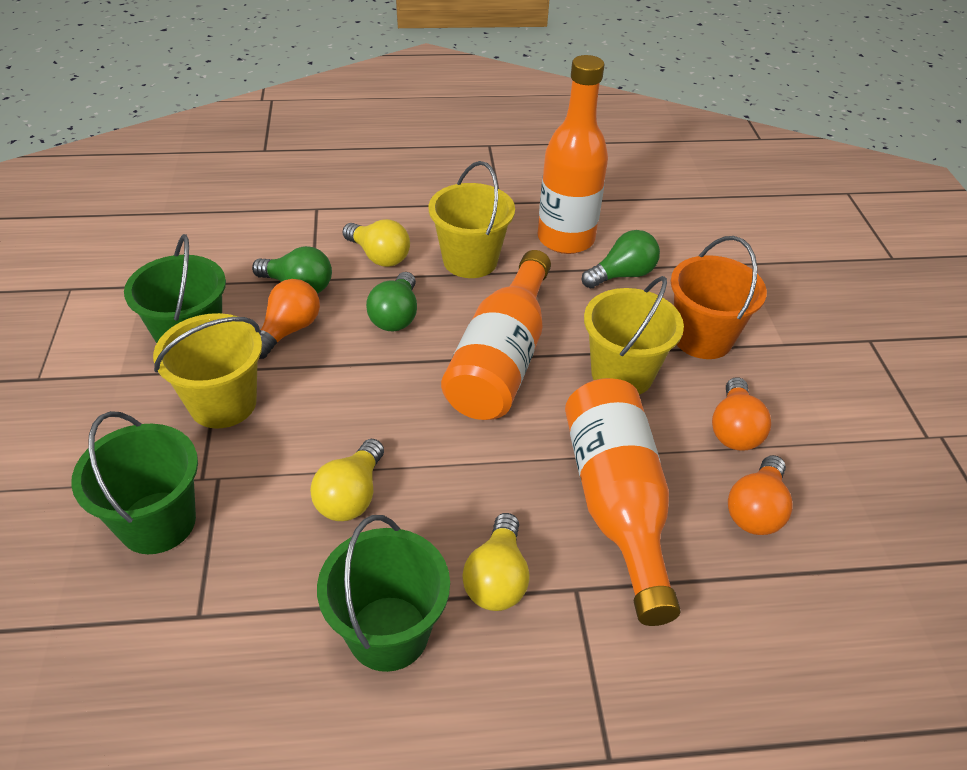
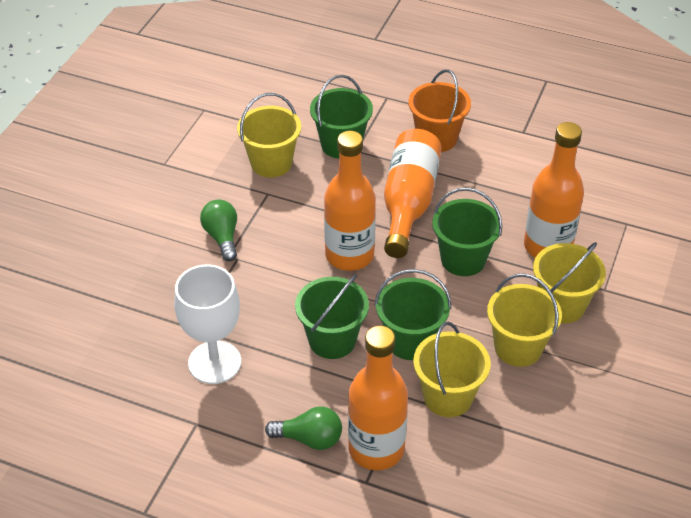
green bucket: [71,411,198,554] [124,234,226,343] [317,515,450,672] = 3 -> [295,274,369,359] [310,75,373,159] [375,269,451,360] [432,187,502,276] = 4
green light bulb: [252,246,332,294] [366,272,417,331] [582,230,660,288] = 3 -> [200,199,237,261] [265,406,342,450] = 2
orange bottle: [441,250,551,420] [537,55,608,254] [565,378,681,626] = 3 -> [324,131,376,271] [348,326,408,470] [384,129,442,258] [524,122,584,258] = 4
orange light bulb: [259,279,320,359] [712,377,771,451] [728,455,793,535] = 3 -> none = 0
white goblet: none = 0 -> [174,264,241,384] = 1
yellow bucket: [153,313,262,429] [429,161,515,278] [584,276,684,395] = 3 -> [237,93,301,178] [413,322,491,417] [487,273,562,367] [533,242,606,323] = 4
yellow light bulb: [310,439,384,521] [342,219,410,267] [462,513,530,611] = 3 -> none = 0

